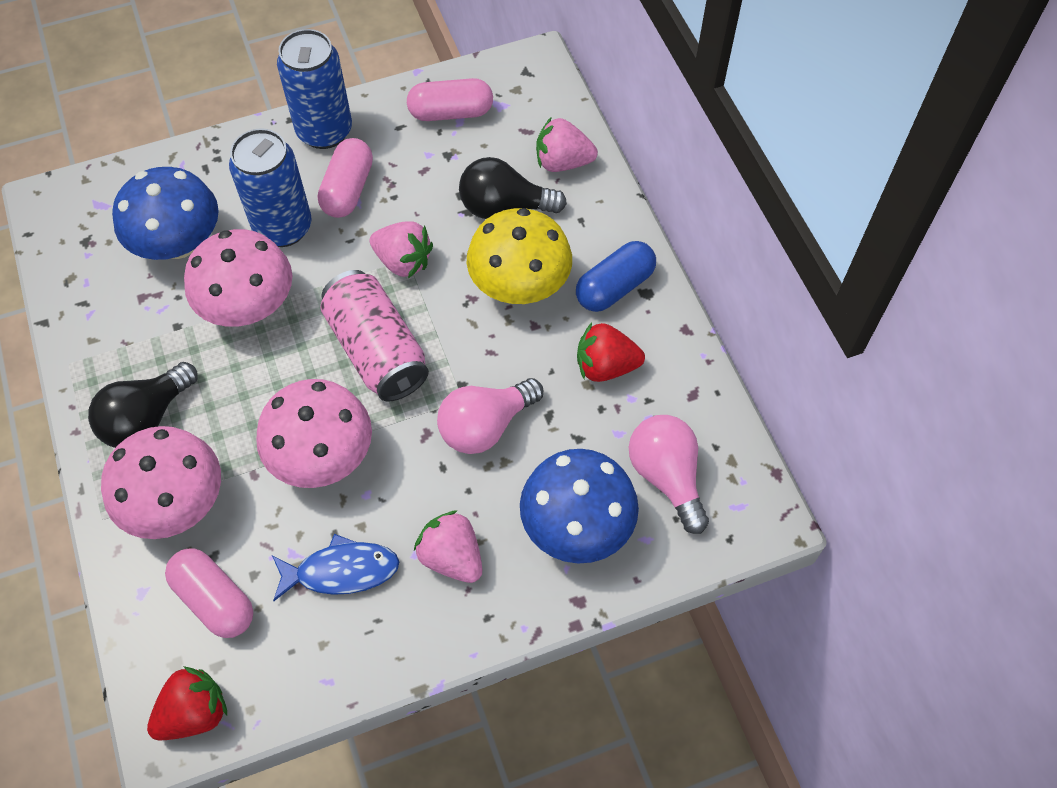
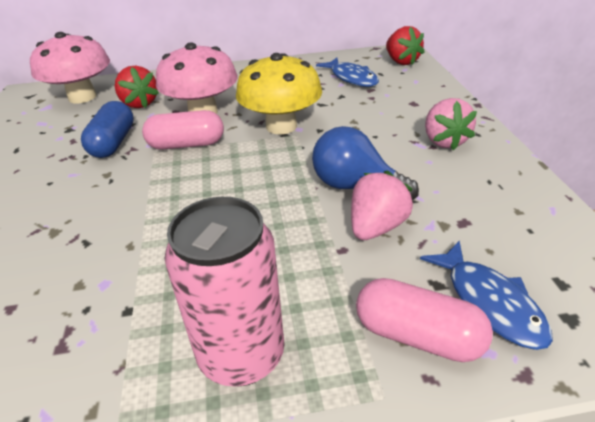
black light bulb: [88,362,198,448] [459,157,567,219] = 2 -> none = 0
blue can: [229,129,312,247] [277,29,352,149] = 2 -> none = 0
blue fish: [272,534,399,601] = 1 -> [316,58,379,87] [420,241,553,350] = 2
blue light bulb: none = 0 -> [312,126,419,200] = 1
blue mushroom: [112,167,219,260] [520,449,639,563] = 2 -> none = 0
pink capsule: [165,548,253,638] [318,138,373,218] [407,78,493,121] = 3 -> [142,110,224,150] [356,278,493,362] = 2
pink light bulb: [437,378,543,454] [629,415,709,534] = 2 -> none = 0
pink mushroom: [101,426,221,539] [184,229,292,327] [256,379,372,488] = 3 -> [30,32,110,103] [156,42,237,114] = 2
pink strawberry: [369,221,433,278] [414,510,482,583] [536,117,598,172] = 3 -> [351,171,413,240] [425,98,477,150] = 2

